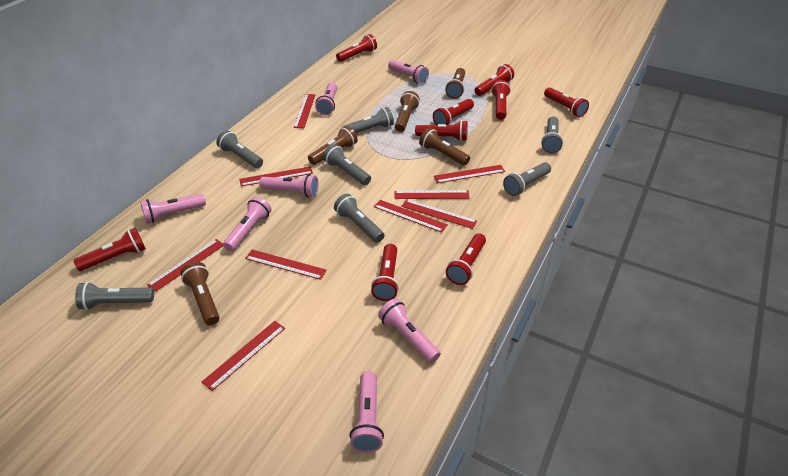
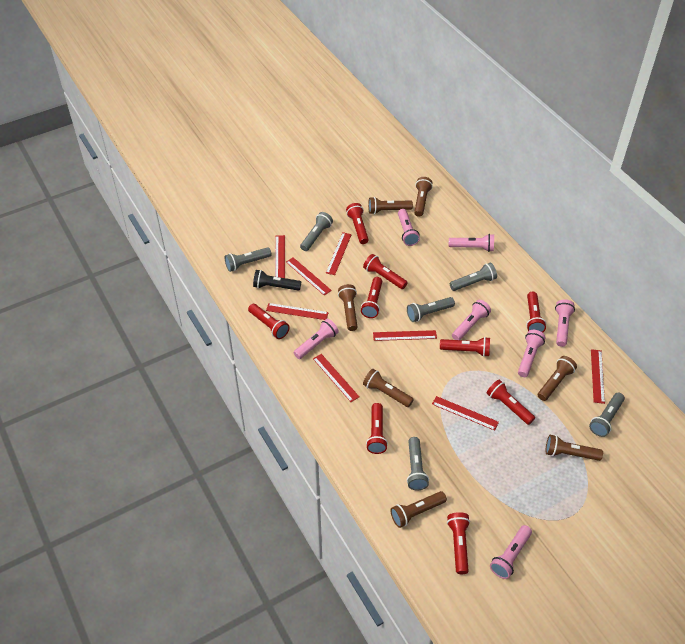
black flashlight: none = 0 -> [253,270,301,291] = 1
brown flashlight: [180,262,220,325] [308,126,358,165] [395,91,420,132] [419,128,470,166] [445,68,465,99] = 5 -> [338,284,358,331] [363,369,414,407] [368,197,413,214] [390,491,447,528] [414,177,433,217] [538,356,577,401] [546,435,603,461] = 7
grey flashlight: [75,282,154,310] [216,130,263,168] [323,144,371,185] [334,194,384,243] [342,107,394,133] [503,162,551,196] [541,116,563,153] = 7 -> [224,247,271,272] [300,212,333,251] [407,297,455,322] [407,437,429,491] [450,263,497,291] [589,393,625,437] = 6
red ruler: [147,239,223,292] [201,321,285,391] [240,166,313,186] [245,250,327,280] [294,94,315,128] [374,200,448,233] [395,190,470,199] [401,199,477,229] [434,165,505,183] = 9 -> [266,303,329,320] [275,235,285,278] [286,257,332,295] [313,354,359,402] [326,232,352,275] [373,330,437,341] [432,396,499,431] [591,349,605,404] = 8

